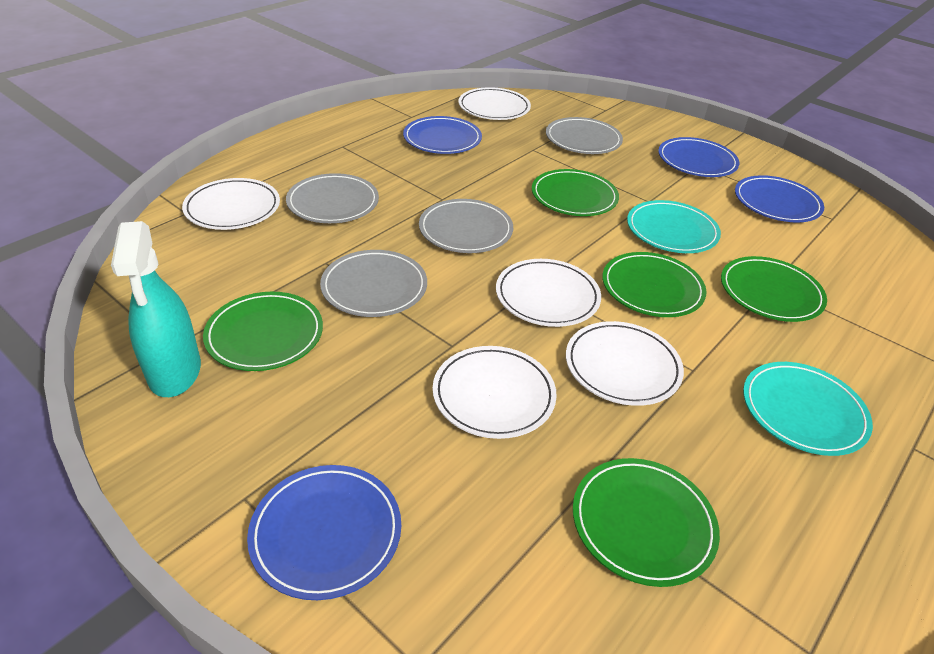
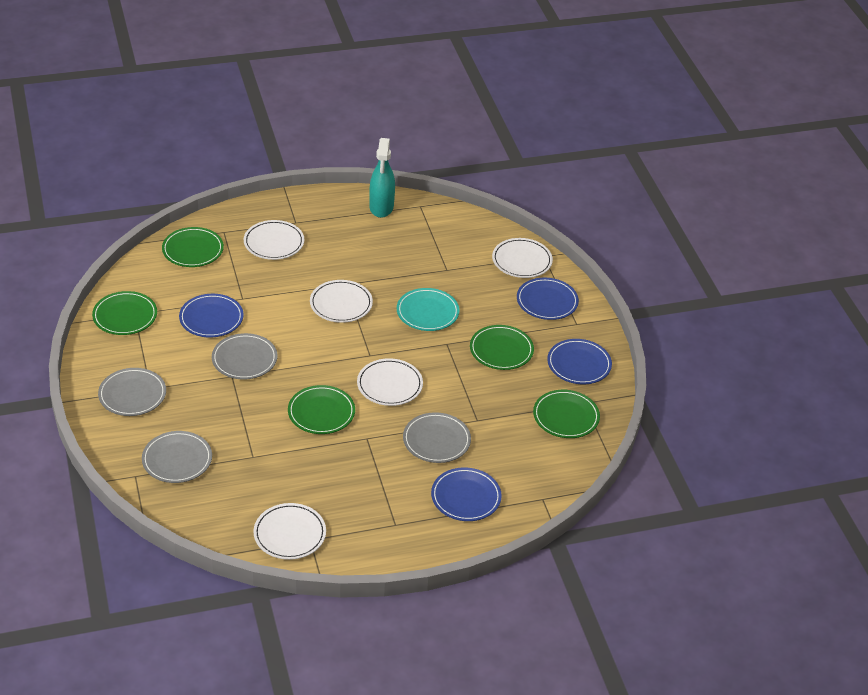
turquoise plate: [627,200,721,253] [743,362,873,456] = 2 -> [397,288,459,331] = 1

